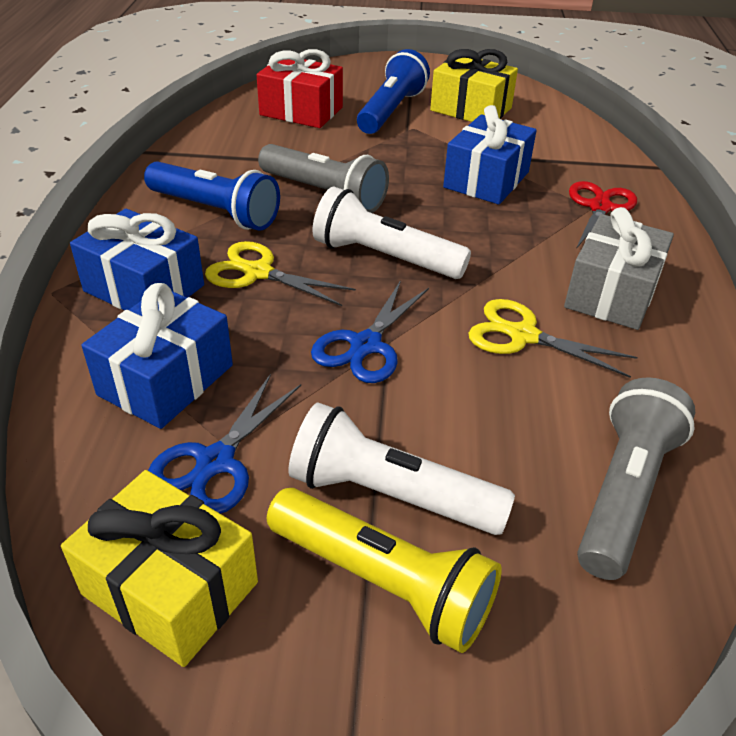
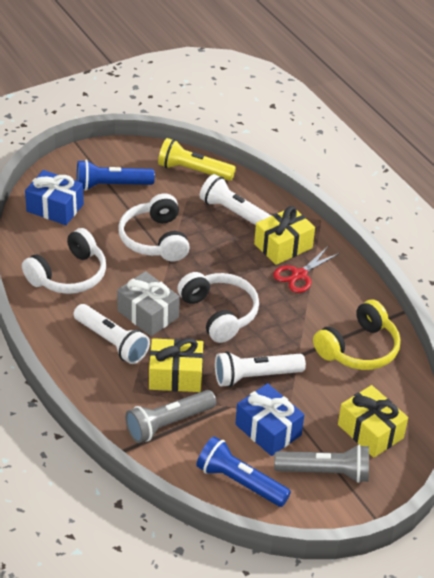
blue gift: [70,209,204,310] [81,283,233,429] [443,105,537,205] = 3 -> [25,170,84,225] [235,383,304,456] = 2
blue scissors: [148,374,301,514] [311,280,429,383] = 2 -> none = 0
red gift: [257,49,343,128] = 1 -> none = 0
white flashlight: [288,403,515,535] [313,186,471,279] = 2 -> [74,304,150,364] [200,174,272,225] [215,351,306,387] = 3
white headphones: none = 0 -> [22,228,106,294] [118,193,190,261] [177,272,259,343] = 3
yellow gift: [61,470,258,667] [430,49,518,122] = 2 -> [149,338,203,392] [254,206,315,265] [338,385,408,458] = 3
yellow headphones: none = 0 -> [313,300,401,370] = 1
yellow scissors: [205,241,356,306] [468,299,638,378] = 2 -> none = 0

